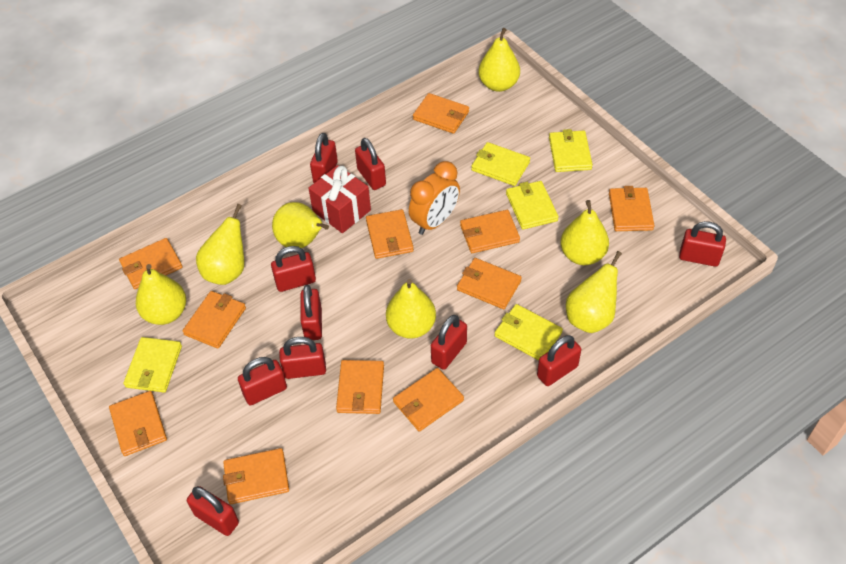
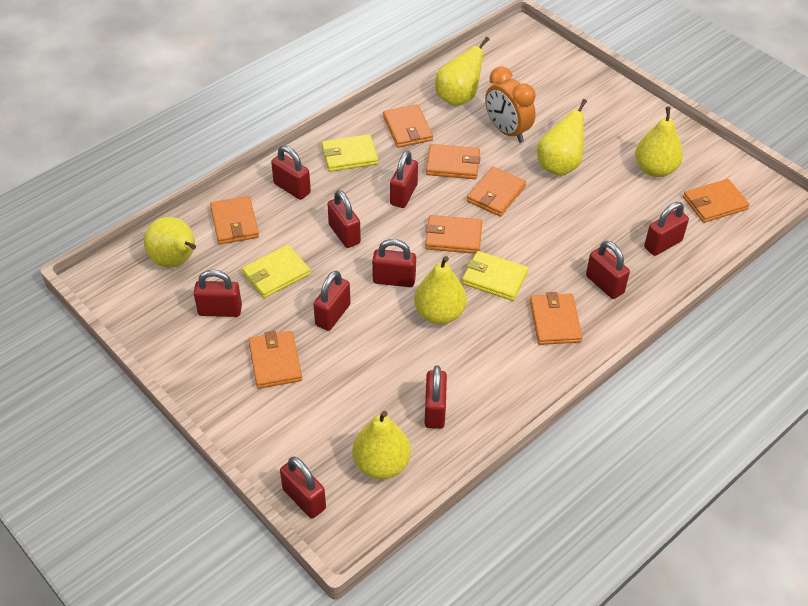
orange wallet: [109,391,167,456] [119,238,182,289] [182,291,246,349] [223,448,289,504] [336,360,384,414] [366,209,414,259] [393,368,464,432] [413,93,469,134] [457,258,522,309] [460,210,520,253] [609,186,654,231] = 11 -> [210,196,259,245] [249,331,302,389] [383,104,433,148] [425,215,482,254] [426,144,481,179] [467,167,526,217] [530,292,583,345] [683,179,749,223] = 8
red gift: [308,165,371,233] = 1 -> none = 0
yellow pear: [136,264,186,325] [196,204,244,285] [272,202,329,248] [386,279,436,339] [479,28,520,92] [560,200,609,265] [566,251,622,333] = 7 -> [144,217,196,268] [352,411,411,479] [414,256,467,324] [435,37,490,106] [537,99,587,176] [635,106,683,177] = 6
yellow wallet: [123,337,182,393] [471,142,530,186] [495,304,563,360] [506,181,559,230] [549,129,593,172] = 5 -> [242,245,311,298] [322,134,378,172] [462,251,528,301] = 3

